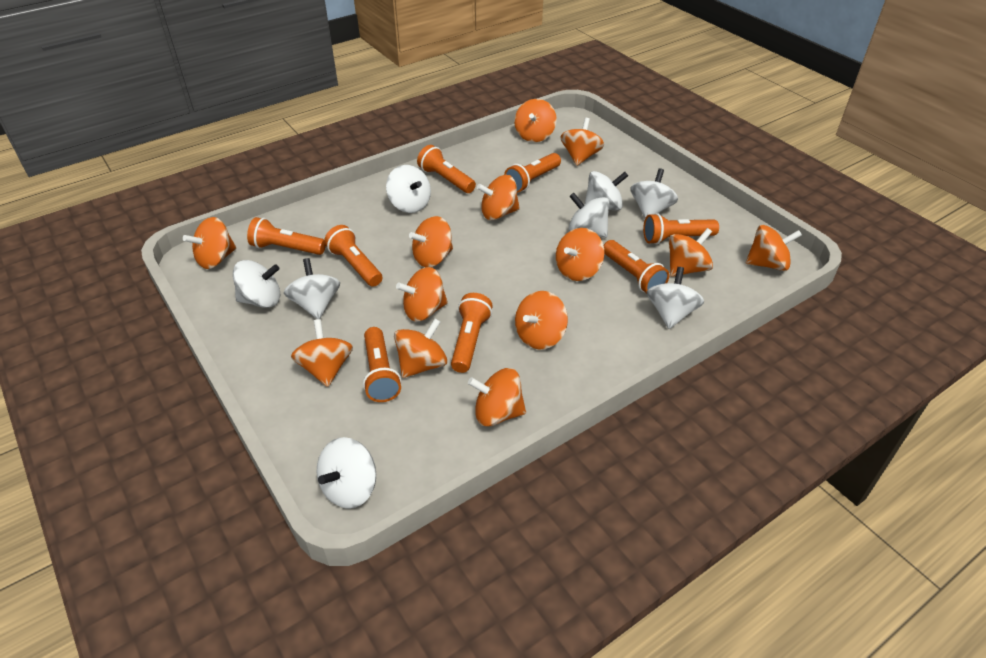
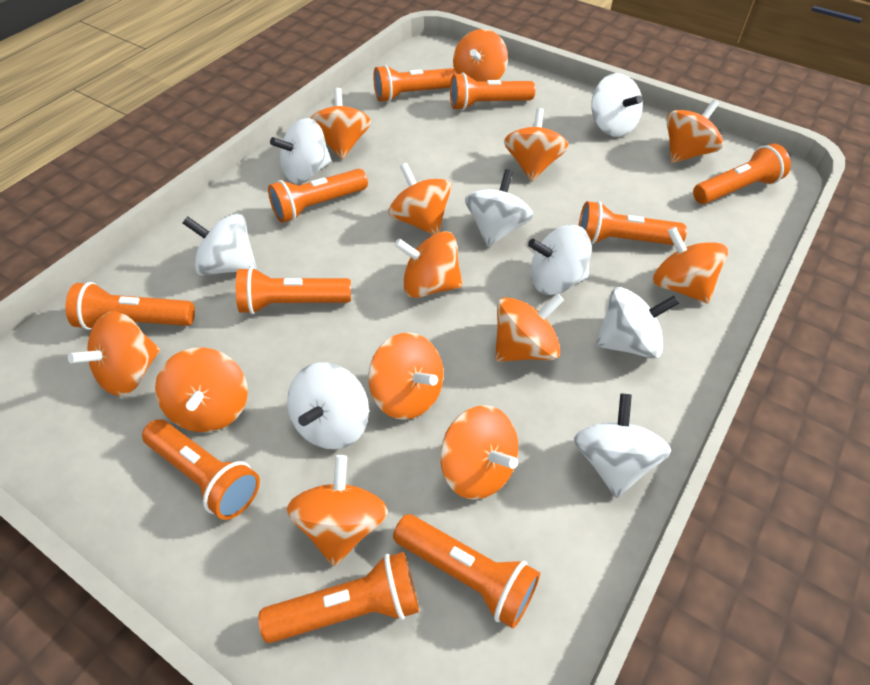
orange flashlight: [247,217,326,255] [324,225,383,287] [363,327,401,402] [417,145,476,193] [451,293,493,373] [504,153,561,193] [604,240,669,293] [643,213,719,244] = 8 -> [66,282,195,330] [142,419,260,520] [236,267,351,314] [258,552,419,643] [268,169,368,223] [373,65,457,102] [393,514,540,629] [450,73,535,111] [579,201,687,245] [693,143,791,204] = 10

